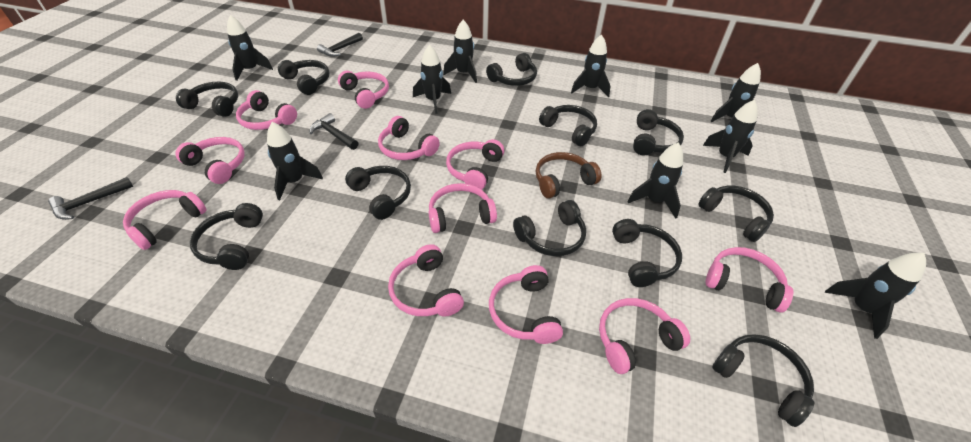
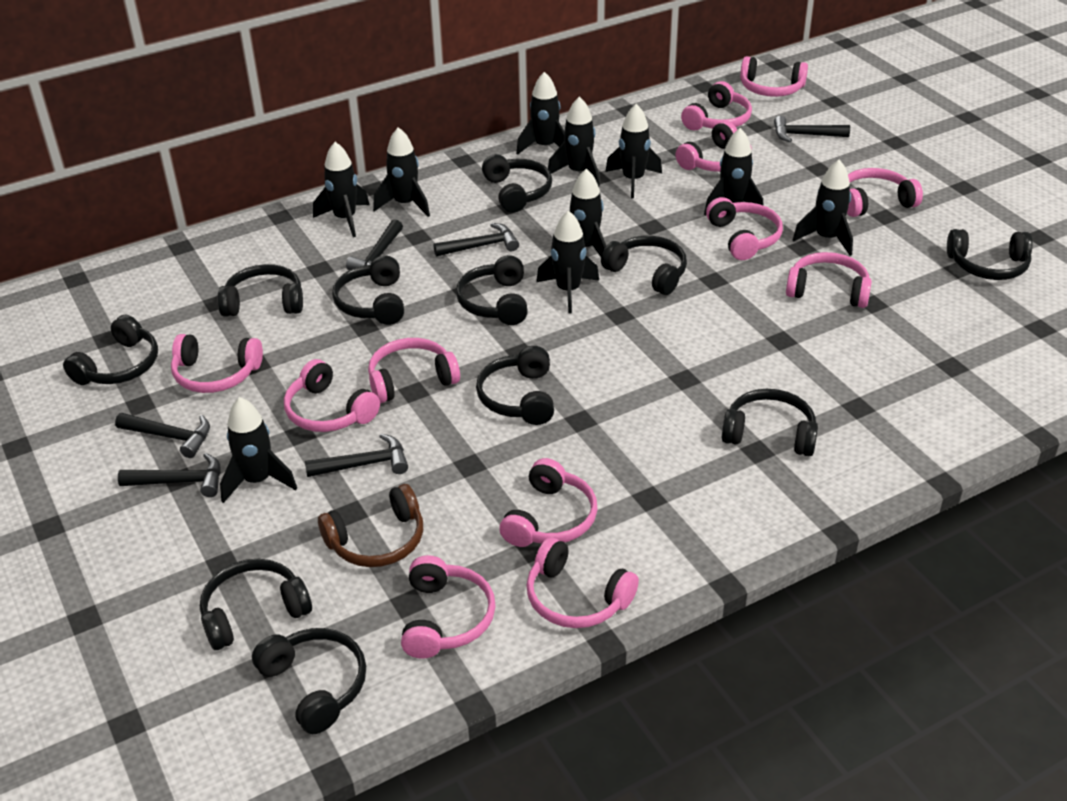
black hammer: [48,177,133,220] [310,113,358,150] [317,33,363,57] = 3 -> [115,413,210,458] [118,453,221,497] [305,434,408,477] [346,219,403,270] [433,223,519,256] [774,116,850,142] = 6
black rocket: [227,15,273,81] [267,122,323,200] [413,45,451,114] [443,20,477,83] [571,34,610,98] [628,142,683,219] [703,100,758,173] [710,63,761,123] [825,253,926,339] = 9 -> [220,397,297,503] [313,142,370,237] [373,127,430,217] [516,72,565,155] [536,210,599,313] [548,96,599,187] [551,169,606,257] [605,104,662,198] [704,128,763,216] [793,160,853,256] = 10
pink headphones: [123,190,207,250] [175,137,245,184] [236,90,297,130] [338,71,389,109] [378,116,440,160] [388,244,464,317] [429,183,497,233] [446,139,504,190] [489,265,563,344] [599,298,690,374] [706,247,793,312] = 11 -> [171,334,263,393] [284,359,380,432] [368,338,460,403] [401,555,496,659] [499,458,597,547] [526,537,639,628] [676,121,752,172] [681,81,752,130] [706,197,783,260] [740,56,808,97] [786,252,872,308] [847,168,923,217] = 12

